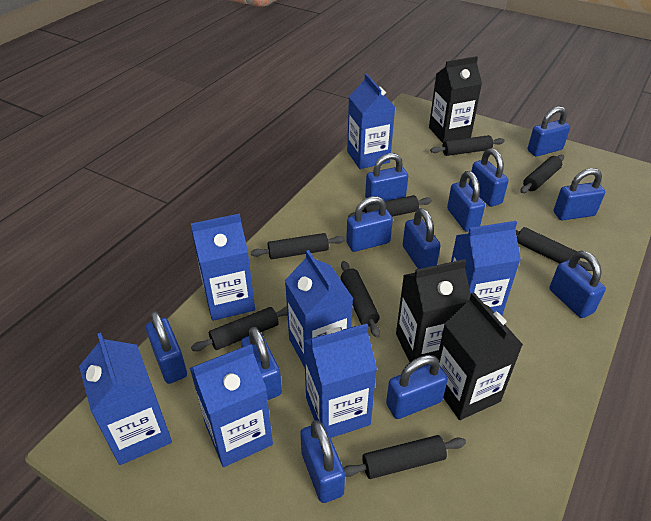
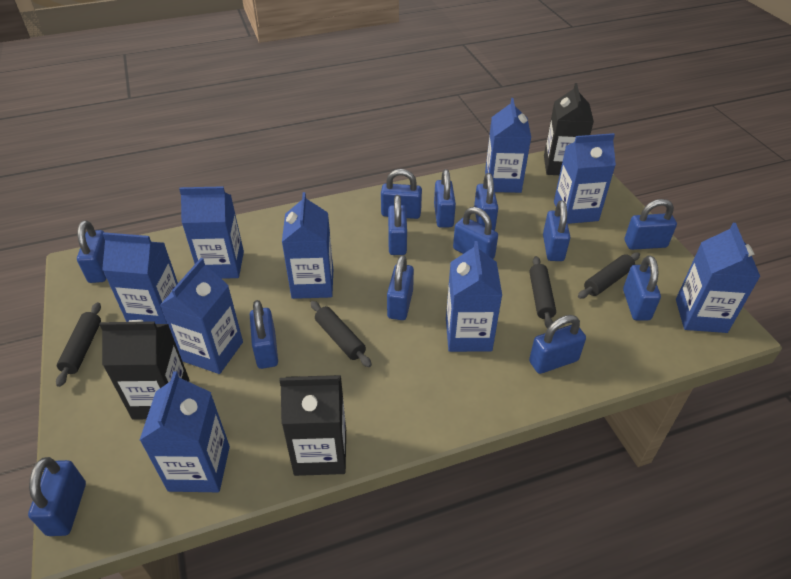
black rolling pin: [191,306,287,351] [251,233,345,259] [341,261,380,337] [343,435,466,479] [348,195,432,218] [430,135,504,156] [515,227,593,271] [520,155,564,193] = 8 -> [56,302,101,387] [310,301,372,367] [529,256,556,328] [578,253,640,299] = 4
blue carton: [79,333,172,465] [190,344,273,467] [191,214,255,321] [285,250,353,368] [303,324,377,438] [347,74,395,169] [451,221,521,315] = 7 -> [102,232,178,324] [139,371,230,492] [160,258,243,374] [179,186,244,279] [282,192,333,299] [446,241,502,352] [485,98,531,193] [554,133,616,224] [676,223,760,333] = 9
blue padlock: [146,311,187,384] [241,327,282,400] [300,420,345,503] [346,196,393,252] [365,153,408,204] [386,355,448,419] [403,208,441,269] [447,171,485,232] [469,148,509,207] [528,106,570,157] [549,251,606,318] [554,168,605,220] = 12 -> [28,457,86,536] [77,220,106,283] [250,300,278,369] [381,169,422,219] [387,255,414,320] [388,195,407,255] [434,169,456,228] [453,207,498,259] [474,173,498,230] [529,315,586,374] [543,200,570,261] [623,256,661,320] [624,199,677,250] = 13

